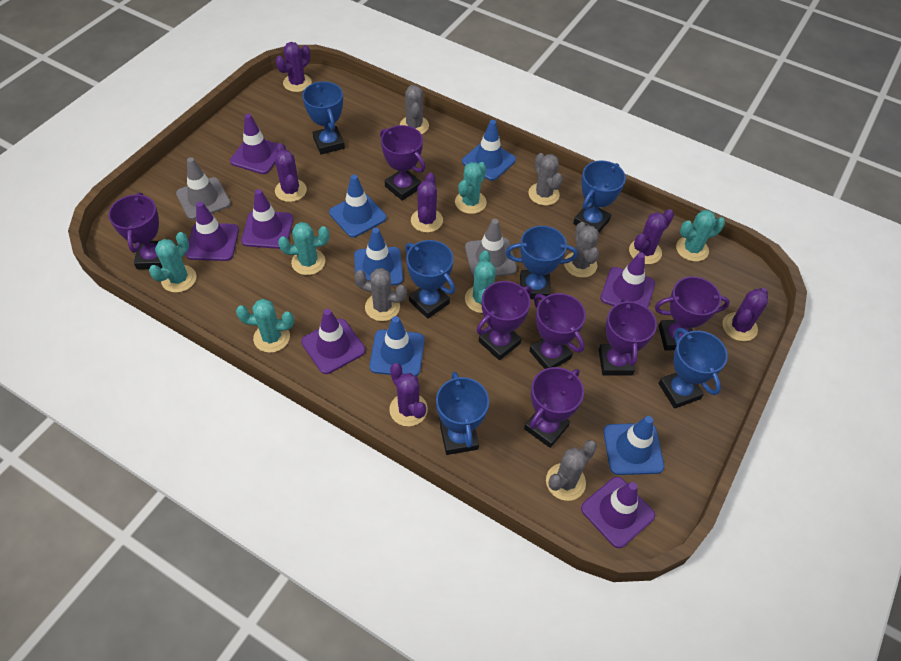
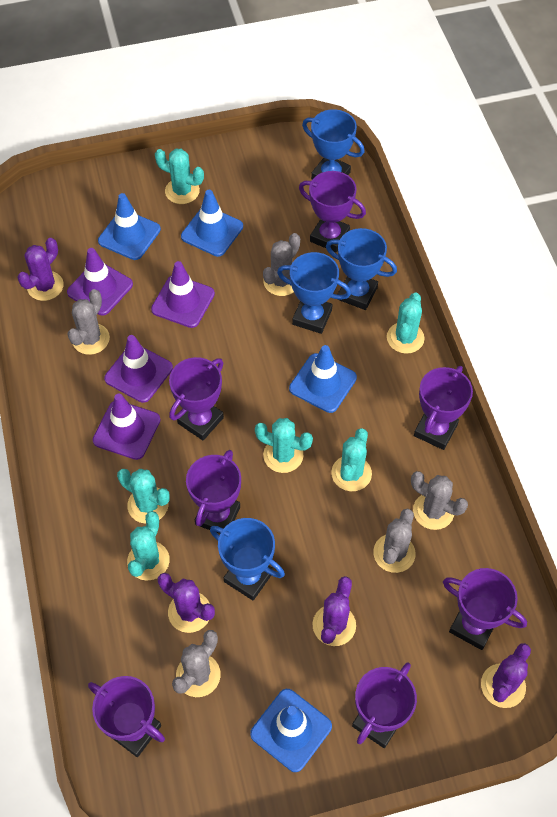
blue traffic cone: [329,175,387,238] [354,228,403,286] [369,316,425,376] [462,120,516,181] [603,416,664,475] = 5 -> [98,193,161,260] [181,190,243,257] [250,689,332,772] [289,345,357,413] = 4
blue trophy: [302,81,345,154] [405,240,455,319] [436,372,489,455] [505,226,578,299] [573,160,626,233] [659,328,728,409] = 6 -> [210,518,285,600] [277,252,351,334] [302,109,365,179] [326,228,397,310] = 4
grey traffic cone: [176,157,231,220] [465,219,517,277] = 2 -> none = 0
purple cactus: [275,143,307,202] [276,42,312,92] [389,363,428,426] [411,173,443,233] [629,209,674,264] [722,288,768,341] = 6 -> [18,238,64,301] [158,573,215,633] [313,576,356,646] [481,643,531,708] = 4
purple traffic cone: [186,202,239,261] [230,114,278,174] [241,189,294,249] [301,309,365,374] [581,477,655,548] [600,252,655,308] = 6 -> [67,248,133,315] [93,394,160,460] [104,335,173,403] [151,261,215,328] = 4

